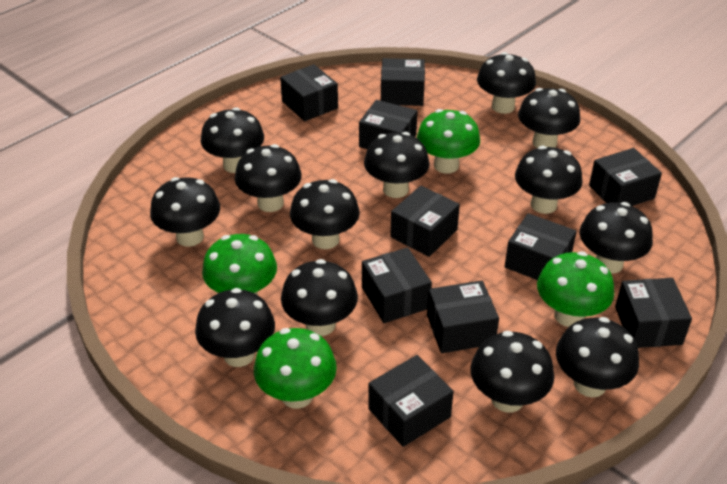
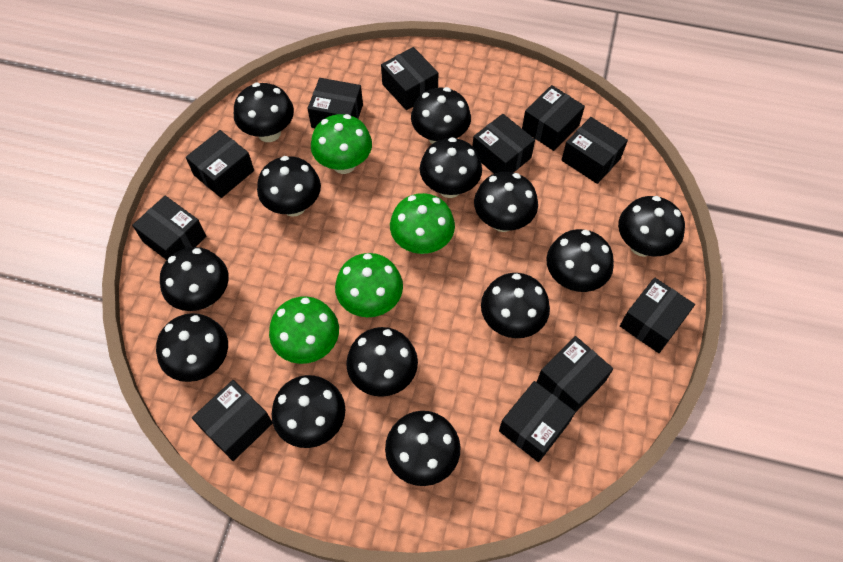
black box: [280,64,338,121] [359,100,417,149] [362,247,432,323] [368,355,454,447] [381,58,425,106] [390,186,460,257] [427,280,499,353] [505,213,577,280] [589,148,662,206] [615,278,692,348] = 10 -> [132,196,206,260] [186,130,254,198] [192,380,273,461] [308,78,363,128] [381,47,438,110] [473,114,535,174] [499,381,575,462] [522,85,585,151] [537,336,613,413] [562,117,628,184] [620,277,695,353] = 11

